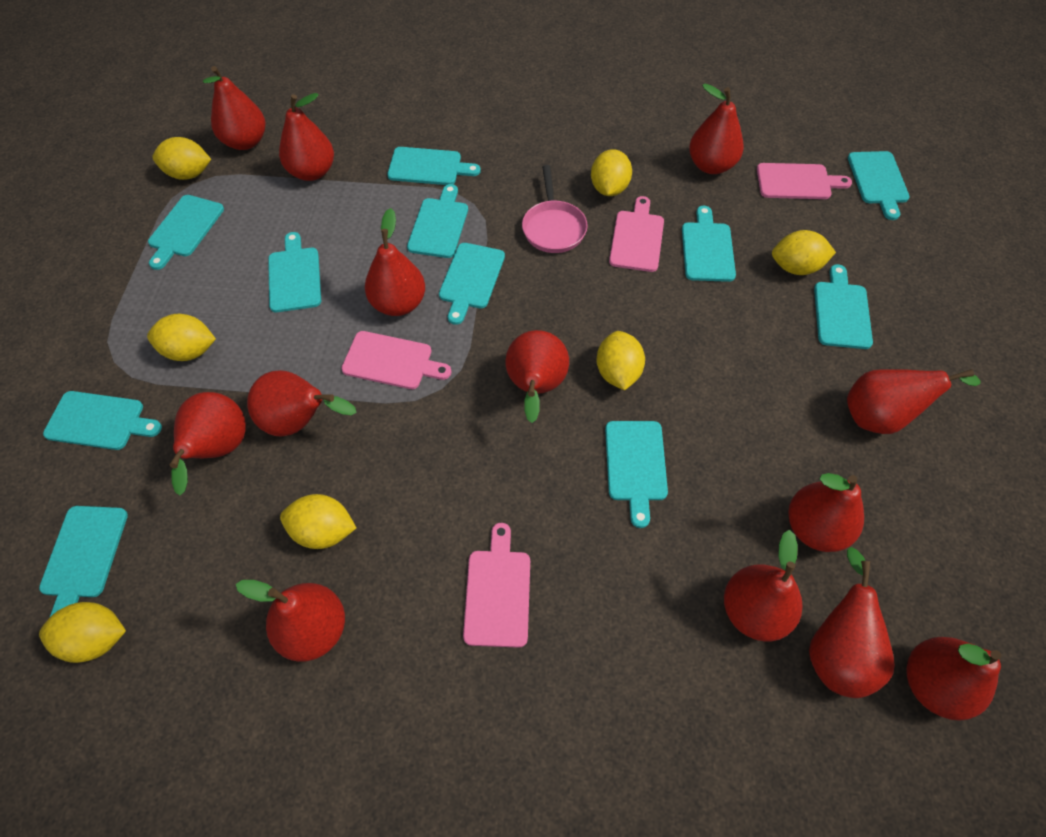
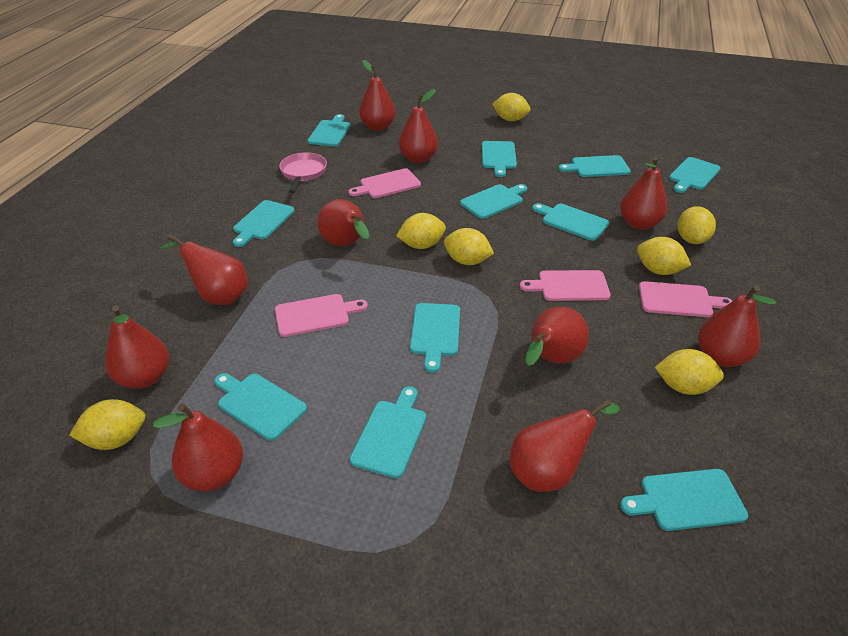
red pear: [170,392,246,495] [203,66,265,150] [236,580,345,662] [247,370,357,437] [279,93,334,181] [365,208,425,316] [505,330,569,423] [689,84,744,174] [724,530,802,641] [788,473,864,552] [809,547,895,698] [847,369,980,434] [906,637,1001,721] = 13 -> [105,305,169,389] [153,404,243,491] [160,234,248,305] [317,199,369,246] [359,60,396,131] [399,89,438,163] [510,399,620,492] [525,307,589,366] [620,157,667,230] [698,285,776,367] = 10

